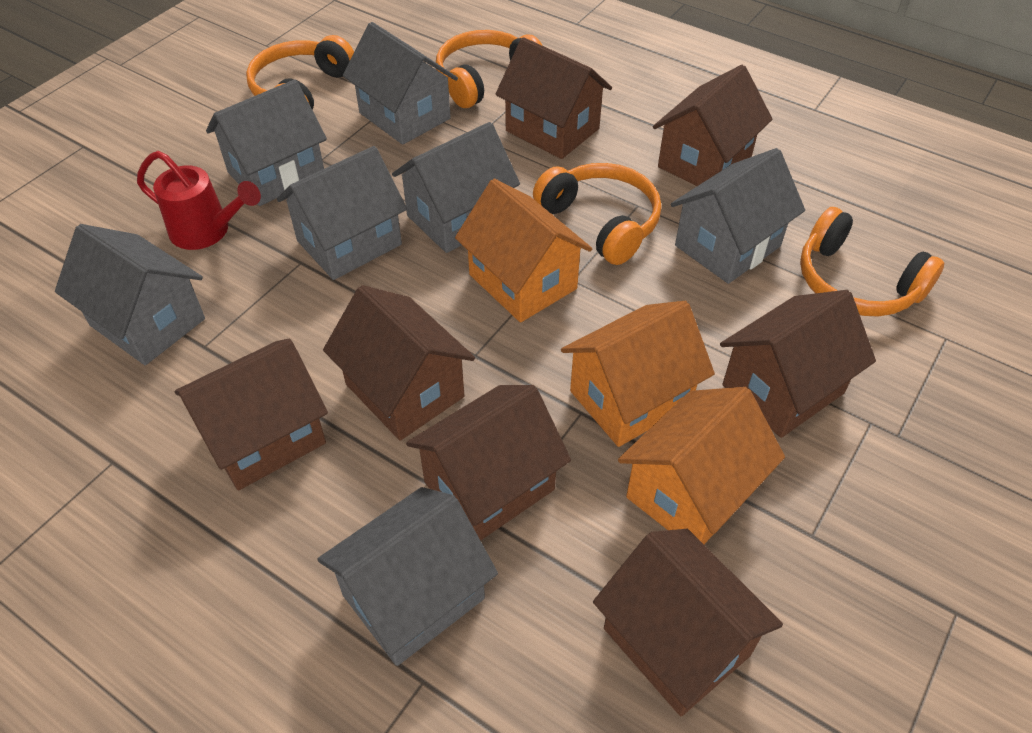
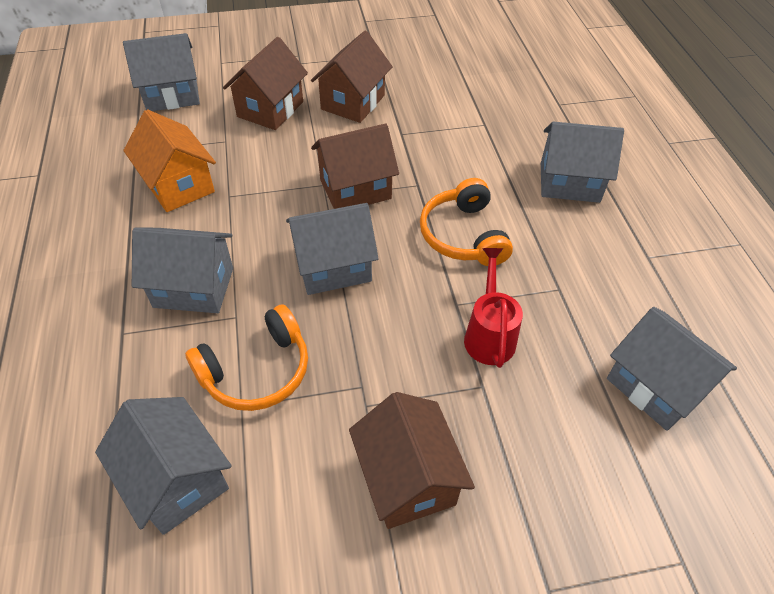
brown house: [175,339,328,490] [323,285,475,441] [406,385,571,541] [495,37,612,159] [593,529,783,716] [653,65,773,186] [720,290,876,438] = 7 -> [223,37,308,130] [311,31,393,123] [311,123,399,209] [349,392,475,529] = 4
grey house: [55,224,205,365] [206,80,327,206] [277,146,407,280] [318,487,498,666] [343,22,458,145] [392,122,520,253] [671,148,805,284] = 7 -> [95,397,232,535] [123,33,200,111] [132,228,233,313] [286,203,379,295] [541,122,624,203] [607,307,737,431] = 6
orange headphones: [246,35,354,109] [436,30,543,108] [533,163,661,265] [800,207,944,317] = 4 -> [185,304,308,411] [420,178,513,266] = 2
orange house: [455,179,592,322] [561,301,715,447] [618,387,785,544] = 3 -> [123,109,216,212] = 1

